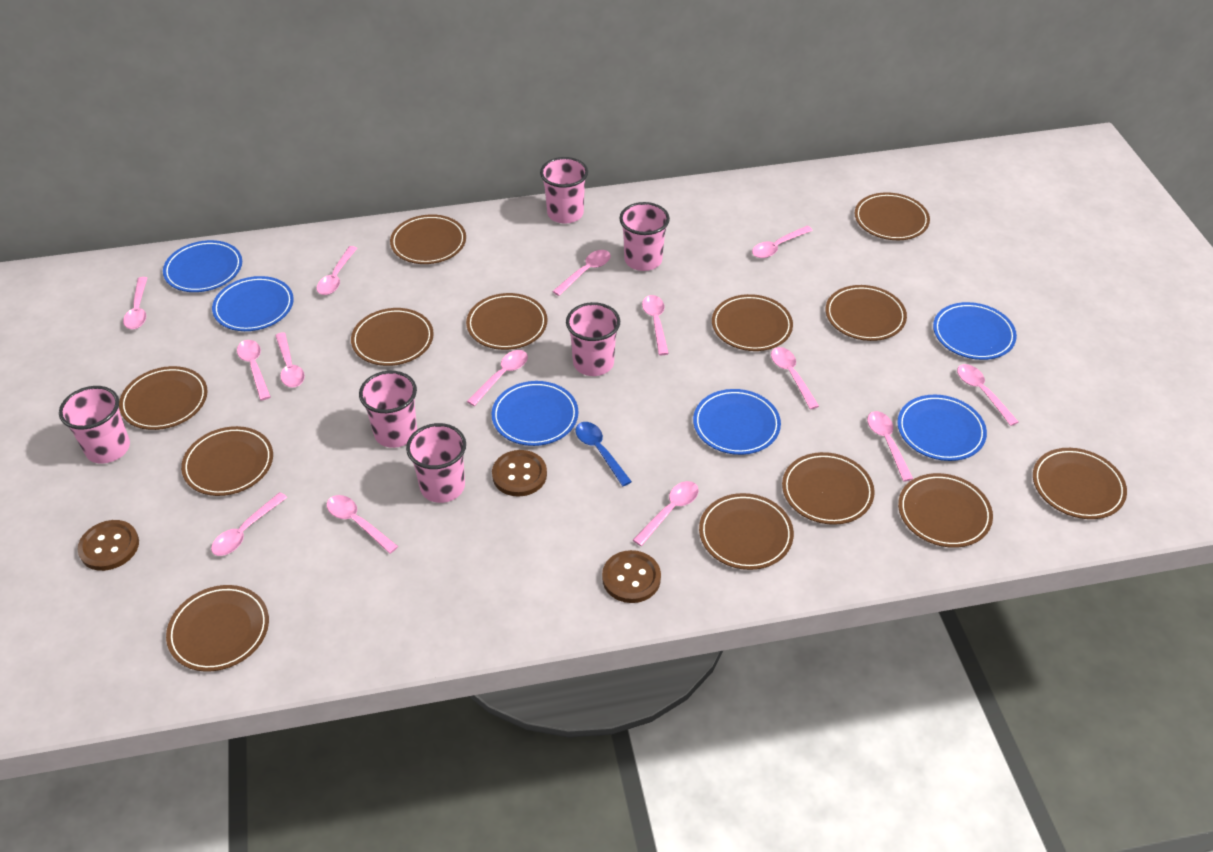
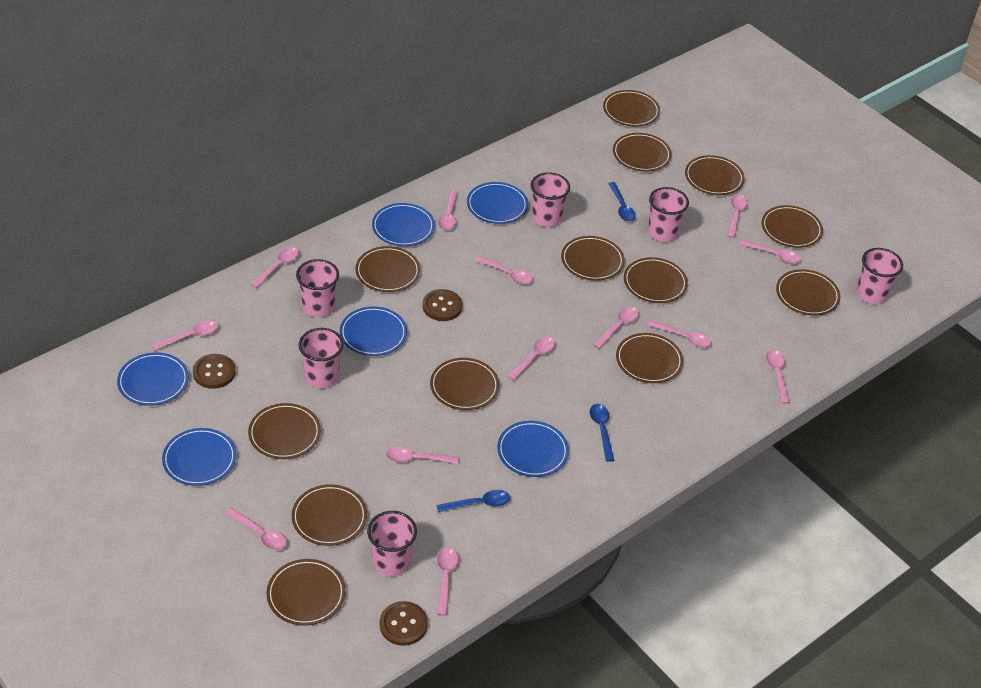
blue spoon: [575,422,632,486] = 1 -> [436,490,510,512] [590,404,614,462] [608,182,636,222] = 3
pink spoon: [123,277,147,329] [211,492,287,556] [237,340,271,401] [275,332,305,387] [317,246,357,295] [327,495,398,554] [467,350,528,406] [552,250,611,296] [633,481,699,546] [642,295,669,355] [752,226,813,258] [771,347,819,410] [867,411,913,481] [957,364,1018,426] = 14 -> [152,320,218,351] [225,508,287,550] [250,247,299,288] [386,446,459,464] [437,548,459,616] [438,190,458,230] [474,256,533,284] [507,337,555,381] [593,307,639,349] [647,320,711,348] [727,195,748,238] [739,240,801,264] [766,350,790,404] = 13

